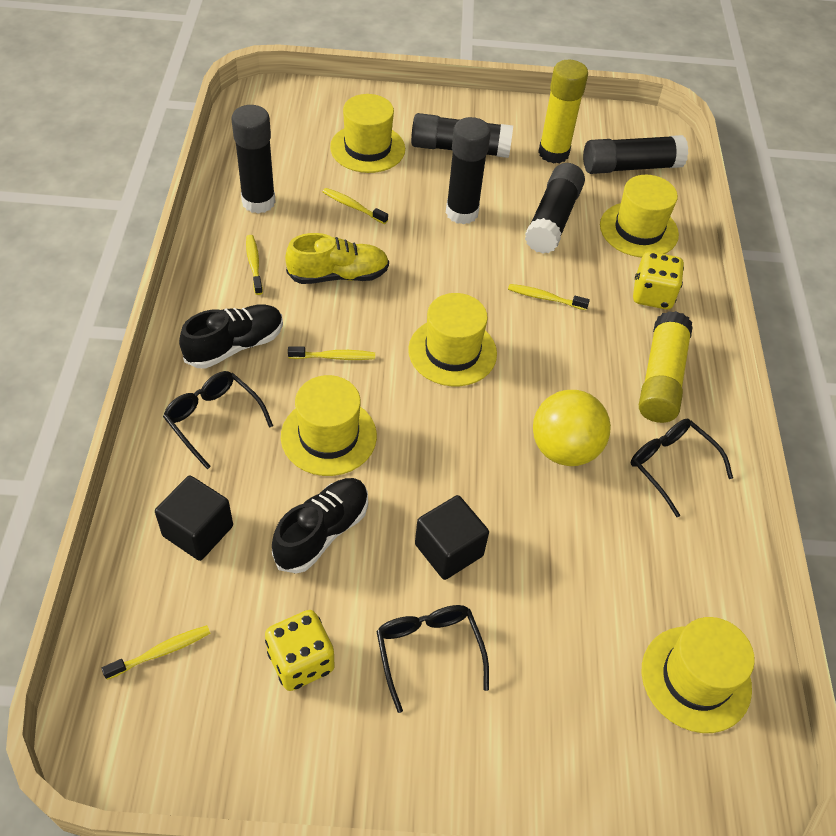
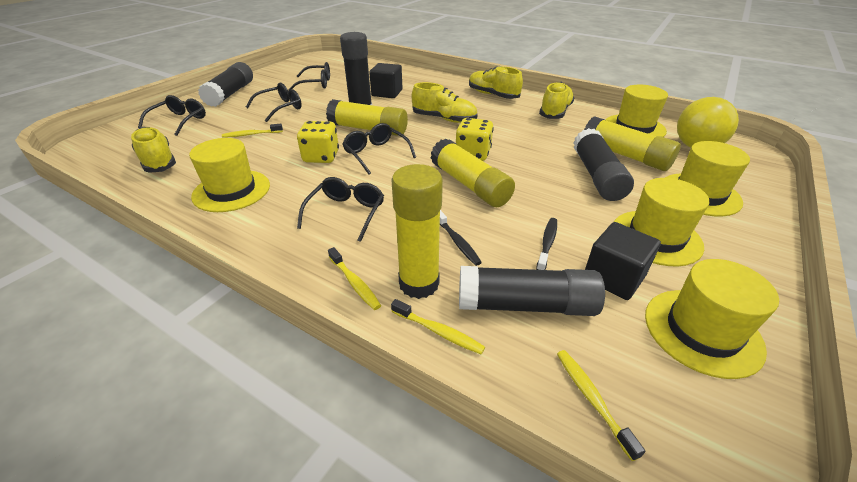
black glasses: [163,371,273,469] [376,605,489,713] [630,419,733,517] = 3 -> [138,95,206,136] [246,83,302,122] [288,62,330,90] [297,177,384,242] [342,123,416,174] = 5
black glue stick: [231,105,276,214] [411,113,513,158] [446,117,491,225] [525,163,585,254] [583,135,688,174] = 5 -> [198,62,253,107] [340,32,372,105] [459,266,605,316] [573,128,634,201] = 4
black shoe: [179,304,283,368] [272,478,368,574] = 2 -> none = 0
black toothbrush: none = 0 -> [440,210,482,266] [536,218,557,270] = 2
yellow glue stick: [538,60,588,163] [639,311,693,423] = 2 -> [326,99,408,136] [391,164,443,299] [431,138,515,207] [584,116,681,171] = 4
yellow shoe: [285,233,389,284] = 1 -> [131,127,176,173] [412,82,478,123] [469,66,523,99] [539,82,575,119] = 4
yellow toothbrush: [101,625,210,680] [246,235,263,295] [288,346,375,360] [323,188,388,224] [508,284,590,310] = 5 -> [222,124,283,138] [328,247,381,310] [391,299,485,354] [557,350,645,461] = 4

